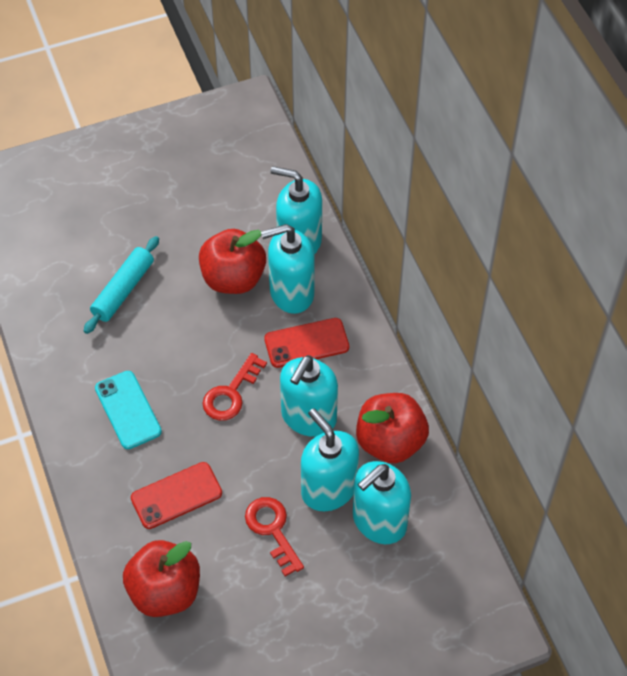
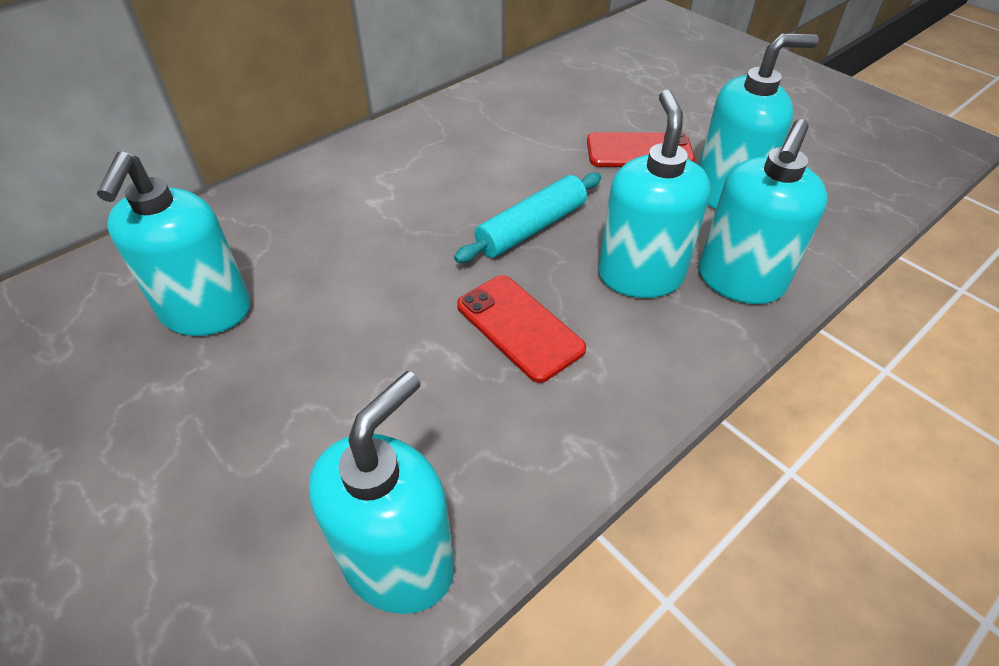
red apple: [123,540,200,617] [199,229,266,294] [356,393,429,463] = 3 -> none = 0
red key: [203,353,267,421] [245,497,304,576] = 2 -> none = 0
turquoise phone: [95,371,162,449] = 1 -> none = 0

